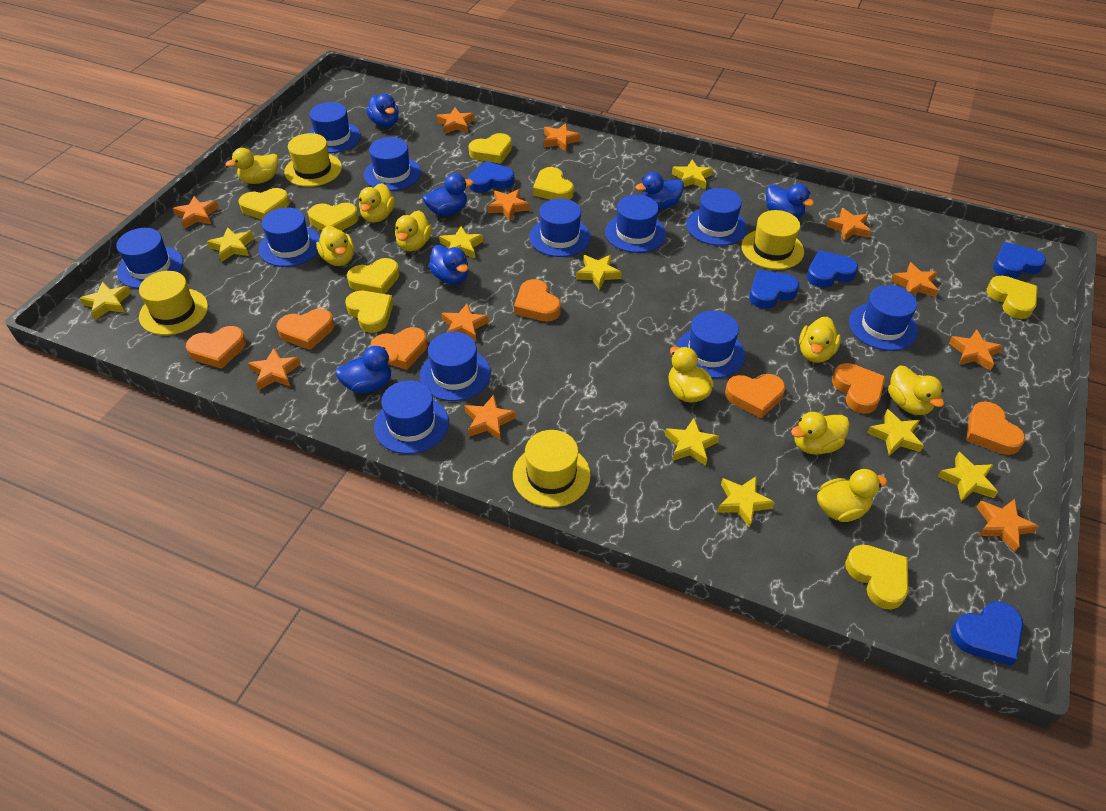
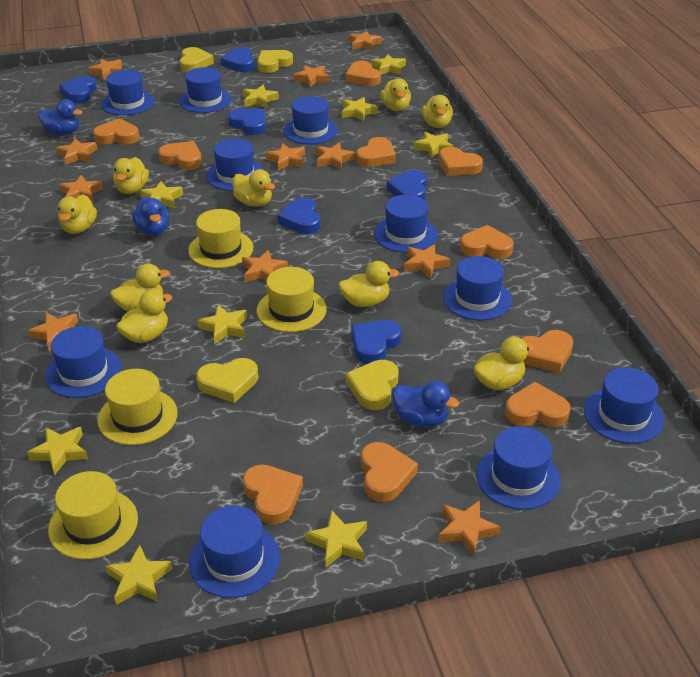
blue duck: [335,346,399,393] [366,94,399,127] [423,173,473,216] [429,245,469,285] [635,172,684,209] [766,184,814,219] = 6 -> [38,99,83,135] [132,197,169,235] [392,381,459,427] = 3
blue hat: [116,228,183,289] [259,207,320,267] [308,102,361,153] [364,137,421,191] [374,380,449,454] [420,332,491,401] [529,198,591,257] [605,194,666,253] [676,311,745,378] [686,188,747,246] [849,285,918,351] = 11 -> [45,326,122,398] [101,70,154,115] [179,67,232,113] [189,506,280,598] [206,138,264,191] [283,96,338,144] [374,195,438,253] [443,256,512,320] [476,426,561,510] [584,367,664,444] = 10
blue heart: [468,161,515,193] [749,270,799,309] [807,250,858,288] [951,601,1023,666] [993,242,1046,279] = 5 -> [59,76,97,103] [221,47,255,72] [228,109,266,135] [277,198,321,234] [351,320,401,364] [387,170,427,200] = 6
orange heart: [186,326,246,369] [276,309,334,350] [371,327,427,370] [514,279,561,322] [725,374,785,418] [832,363,886,414] [966,401,1025,455] = 7 -> [93,118,139,145] [158,141,202,170] [243,464,303,525] [346,61,381,86] [356,137,396,167] [361,442,418,502] [439,147,483,176] [460,225,514,259] [505,382,570,427] [521,330,573,373] = 10
yellow heart: [238,188,290,220] [308,203,359,231] [345,291,394,333] [347,258,400,294] [469,133,512,164] [533,167,574,200] [845,545,908,610] [987,276,1038,319] = 8 -> [180,47,214,72] [196,358,258,403] [257,50,293,73] [346,360,399,410] = 4

